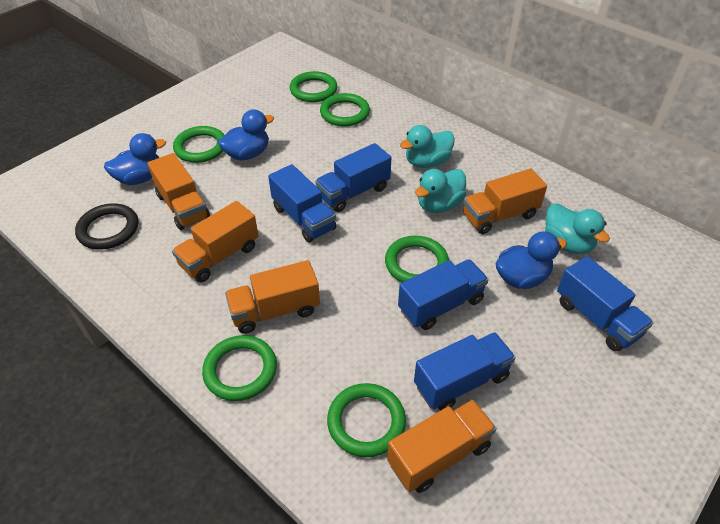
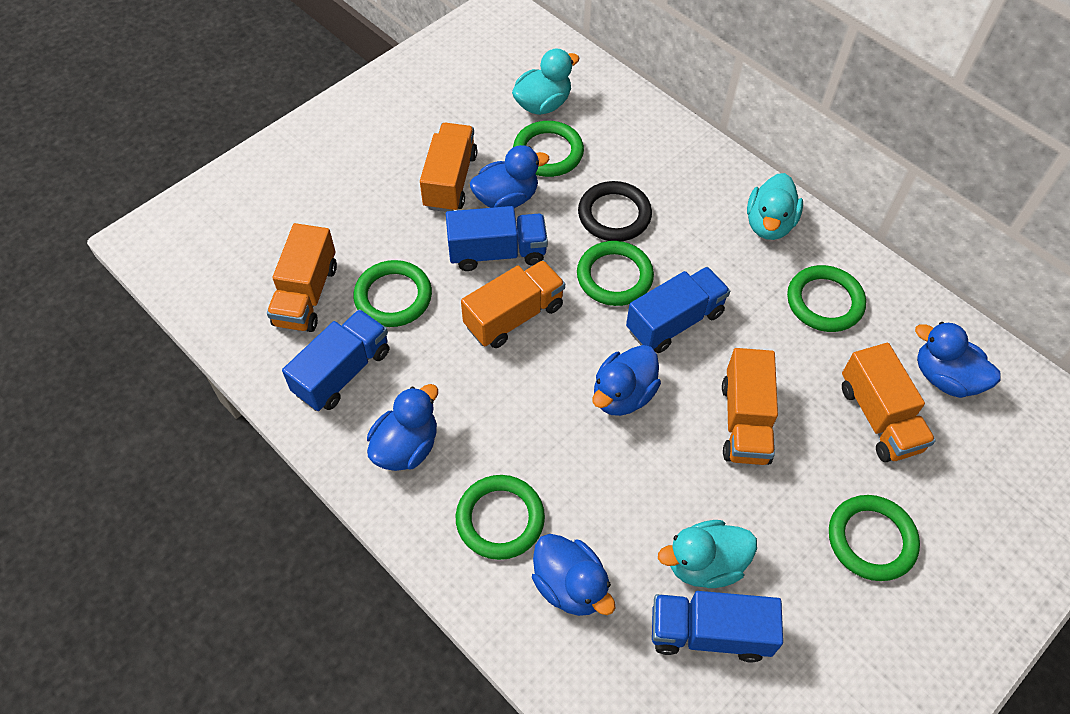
blue duck: [104,133,166,185] [218,109,274,161] [496,231,567,289] = 3 -> [367,384,438,471] [470,145,549,208] [532,534,615,616] [593,345,661,416] [915,322,1001,398] = 5
blue truck: [268,164,336,242] [315,143,391,212] [398,259,489,330] [414,332,516,411] [557,256,654,352] = 5 -> [282,309,389,411] [446,206,548,271] [626,267,730,353] [652,591,783,663] = 4

